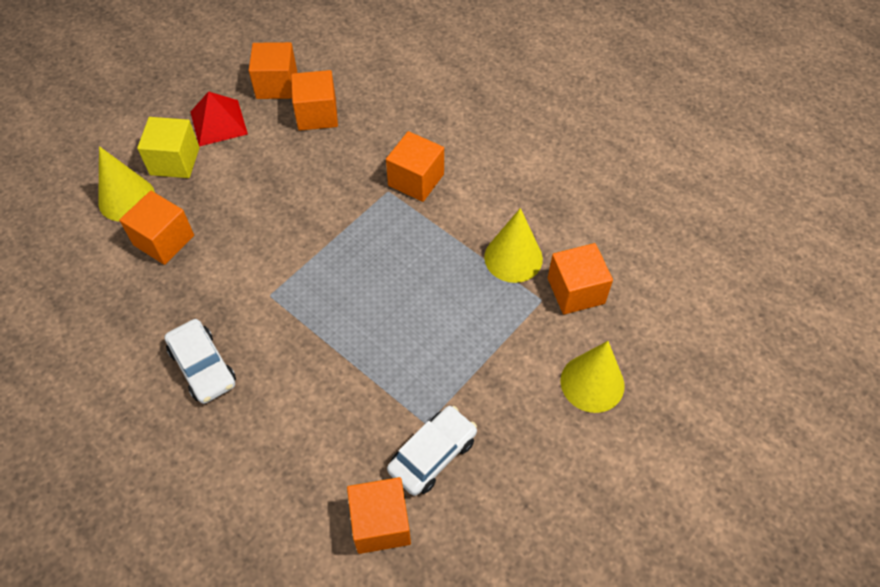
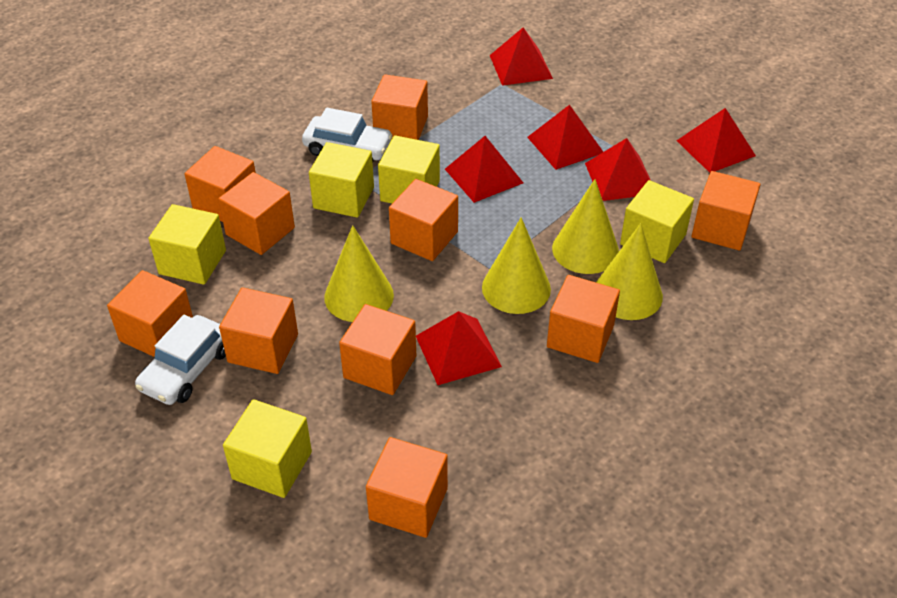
orange cube: [119,191,194,265] [249,42,297,99] [291,70,338,131] [347,477,411,554] [386,131,444,202] [548,243,613,315] = 6 -> [107,270,193,357] [184,146,256,222] [218,172,295,255] [219,287,298,374] [339,304,416,395] [366,437,448,538] [371,75,428,140] [389,179,458,261] [547,275,620,363] [692,171,760,250] = 10
red pyramid: [190,91,248,146] = 1 -> [416,311,502,385] [445,136,523,203] [490,27,553,86] [527,105,603,170] [585,138,651,201] [676,108,756,173] = 6
yellow cone: [98,146,155,221] [484,208,543,283] [560,341,624,413] = 3 -> [324,225,394,322] [482,217,551,314] [552,179,619,274] [596,223,663,320] = 4
yellow cube: [137,117,200,178] = 1 -> [148,204,226,285] [223,399,312,498] [309,142,374,218] [378,135,440,203] [620,180,694,263] = 5

